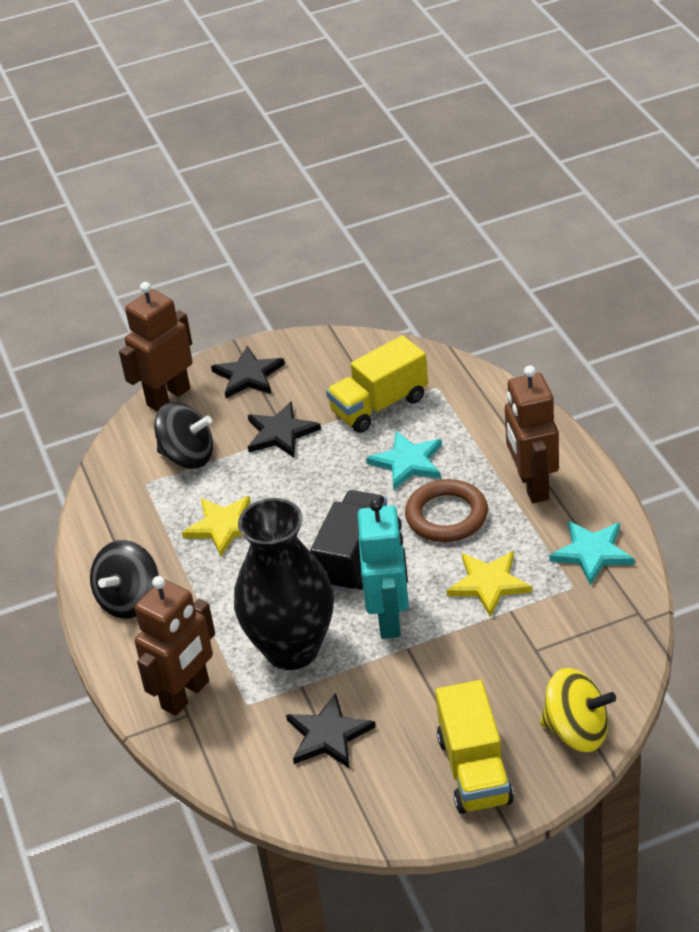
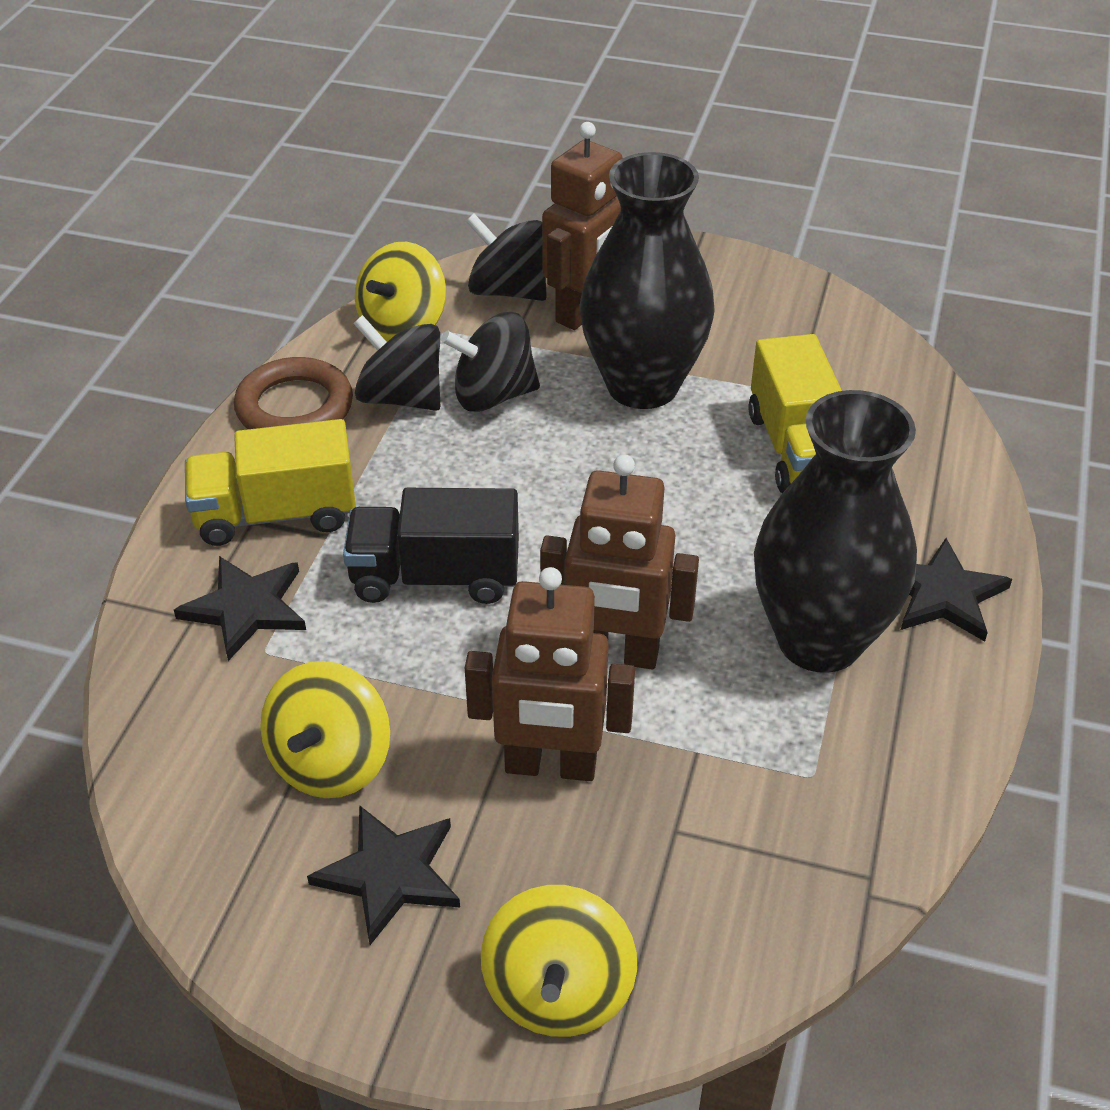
black spinning top: [90,540,159,619] [154,402,213,469] = 2 -> [353,315,440,411] [441,312,540,412] [466,214,547,301] = 3
black vase: [234,498,334,670] = 1 -> [580,152,715,409] [754,390,917,673] = 2
turquoise robot: [358,499,409,639] = 1 -> none = 0
turquoise star: [366,431,442,490] [549,521,635,585] = 2 -> none = 0
yellow spinning top: [540,668,616,752] = 1 -> [260,661,390,798] [355,242,446,342] [481,885,637,1037] = 3
yellow star: [182,496,251,557] [446,551,532,617] = 2 -> none = 0

